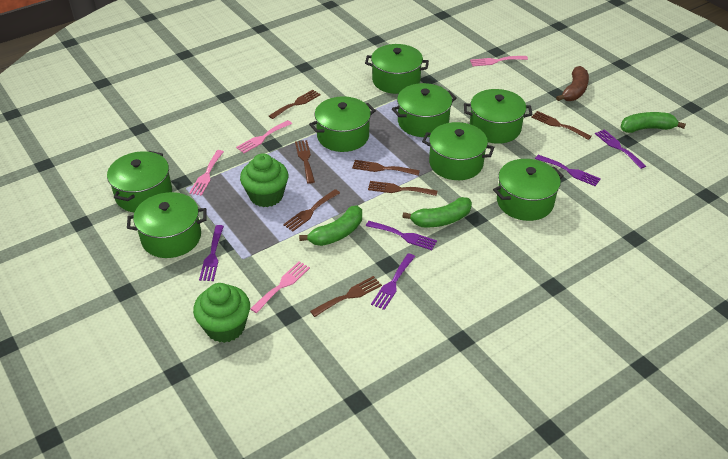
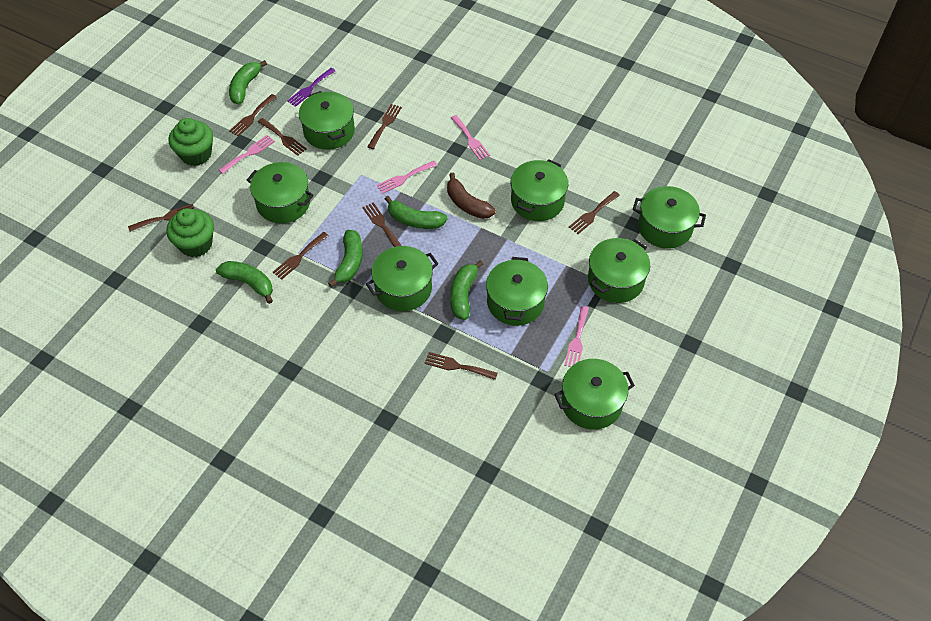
brown fork: [269,90,321,119] [283,189,340,231] [295,140,315,184] [310,276,382,317] [352,160,420,176] [368,181,438,196] [531,111,592,140] = 7 -> [128,204,194,232] [229,94,276,137] [258,118,307,156] [273,232,329,280] [362,202,402,247] [367,104,402,149] [425,352,498,380] [569,191,620,234] = 8
green banana: [299,205,362,246] [402,197,472,227] [620,112,686,133] = 3 -> [216,261,273,304] [229,60,267,105] [328,230,363,287] [385,196,448,229] [450,260,483,320] = 5
purple fork: [199,225,224,281] [366,221,437,250] [371,253,415,310] [535,155,601,186] [595,129,646,169] = 5 -> [287,68,335,107] = 1

